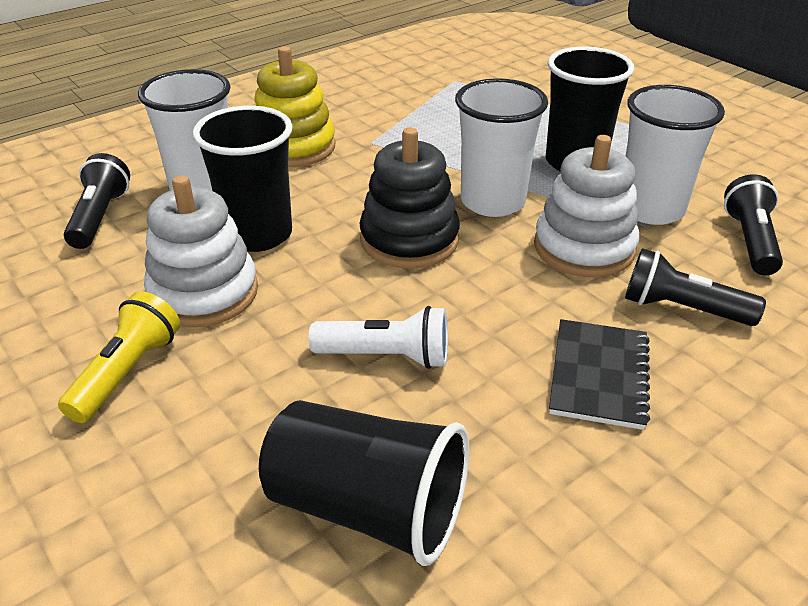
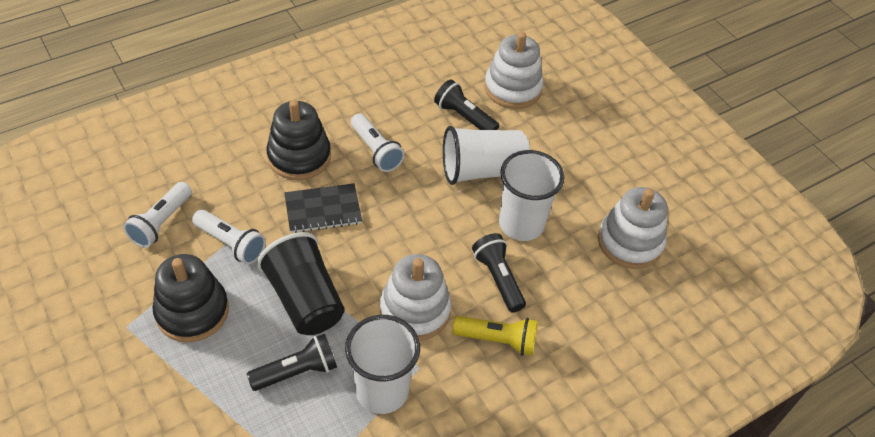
black cup: [193,106,293,252] [259,400,469,566] [546,47,634,172] = 3 -> [257,232,345,335] = 1
black stacking toy: [359,127,460,269] = 1 -> [152,254,229,342] [266,100,331,180] = 2
white flashlight: [308,306,448,369] = 1 -> [123,182,192,248] [192,210,266,265] [351,113,405,172] = 3
white stacking toy: [144,175,258,327] [534,135,639,277] = 2 -> [380,254,451,341] [484,32,544,109] [598,187,668,269] = 3
yellow stacking toy: [254,46,336,167] = 1 -> none = 0

